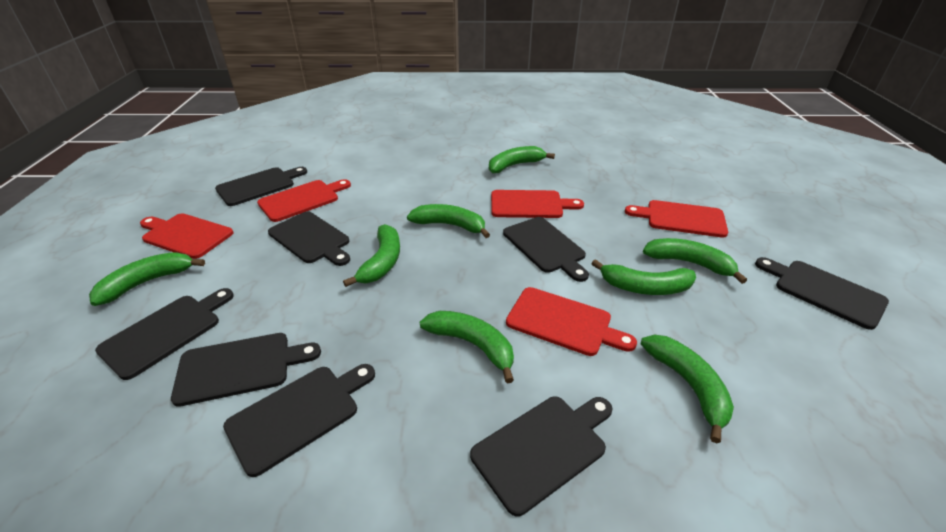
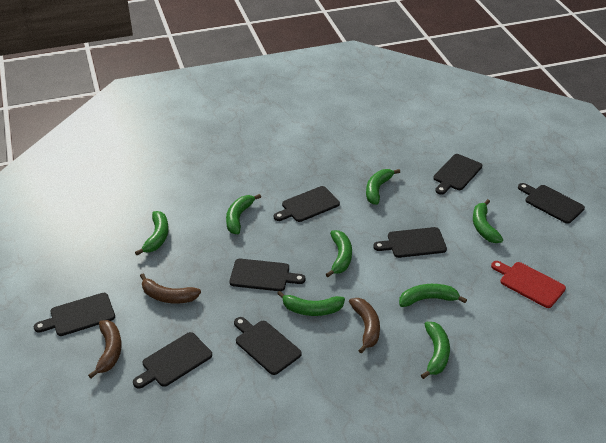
brown banana: none = 0 -> [88,320,122,378] [140,274,201,304] [349,298,380,354] = 3
red cutting board: [140,213,234,259] [257,179,351,222] [491,190,584,218] [506,287,637,356] [625,200,728,238] = 5 -> [491,261,566,308] = 1

